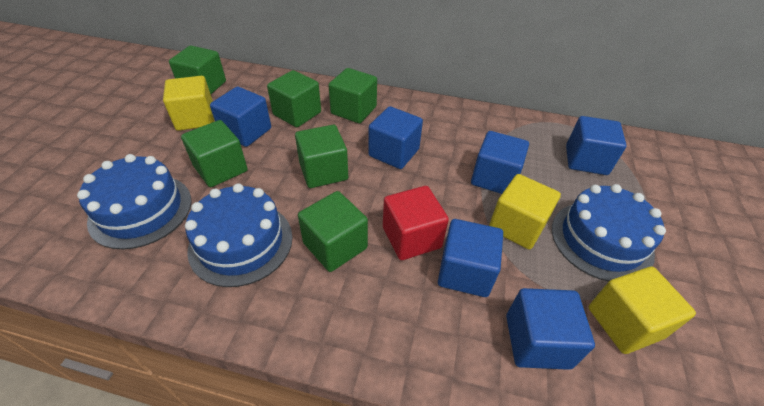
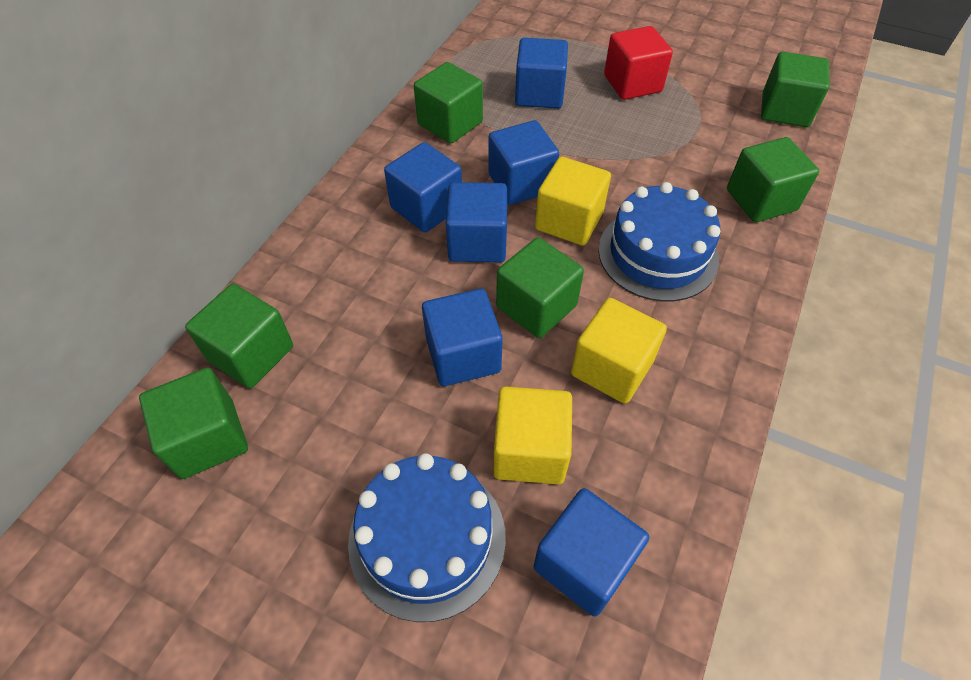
blue cake: [77,154,192,249] [185,183,293,287] [552,184,666,282] = 3 -> [348,453,506,622] [598,182,720,302] = 2

